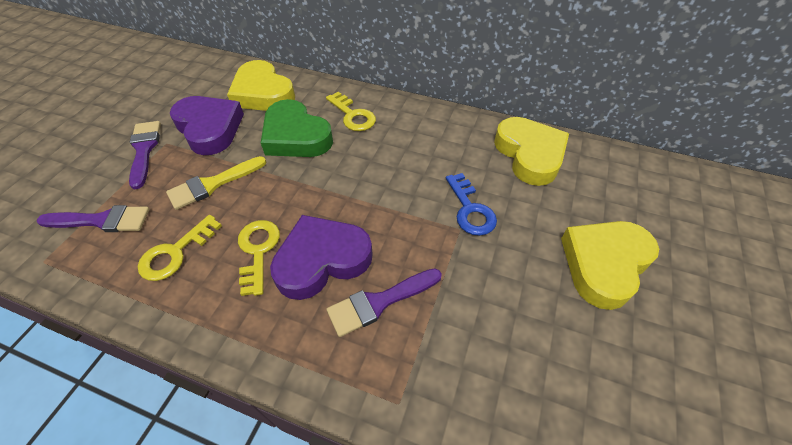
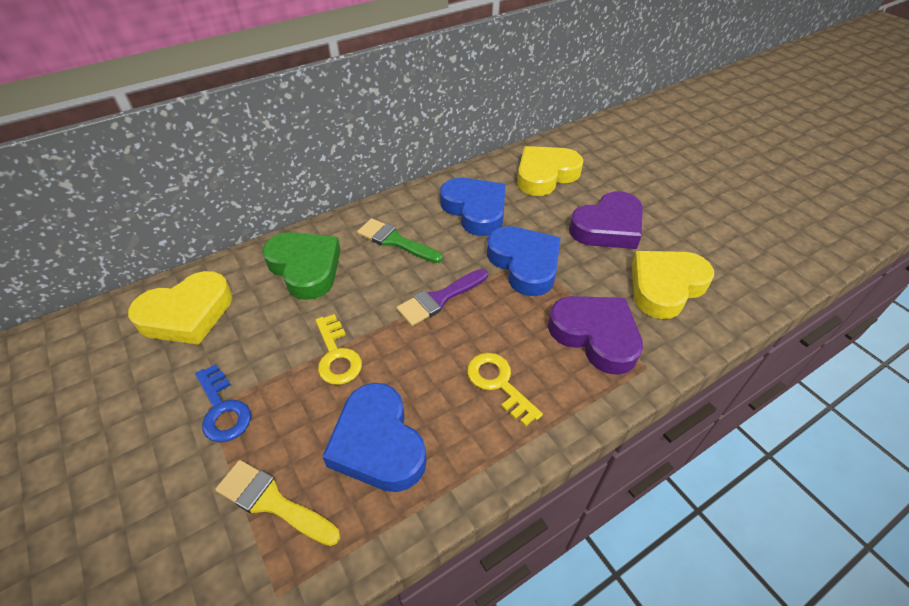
blue heart: none = 0 -> [322,383,427,492] [440,178,505,236] [487,226,561,296] = 3
green brush: none = 0 -> [357,218,443,263] = 1
purple brush: [37,205,150,232] [129,121,161,189] [326,268,442,337] = 3 -> [397,269,488,326] = 1
yellow key: [138,215,222,281] [238,220,280,296] [326,92,376,131] = 3 -> [316,314,362,385] [467,353,543,427] = 2

